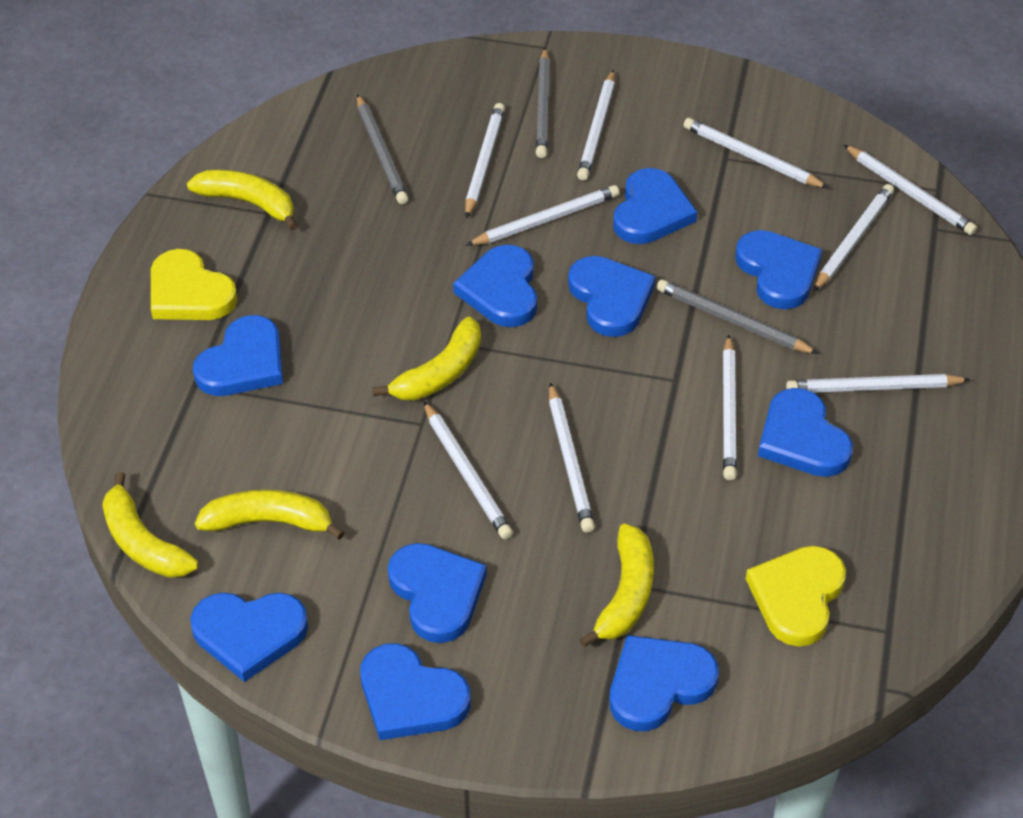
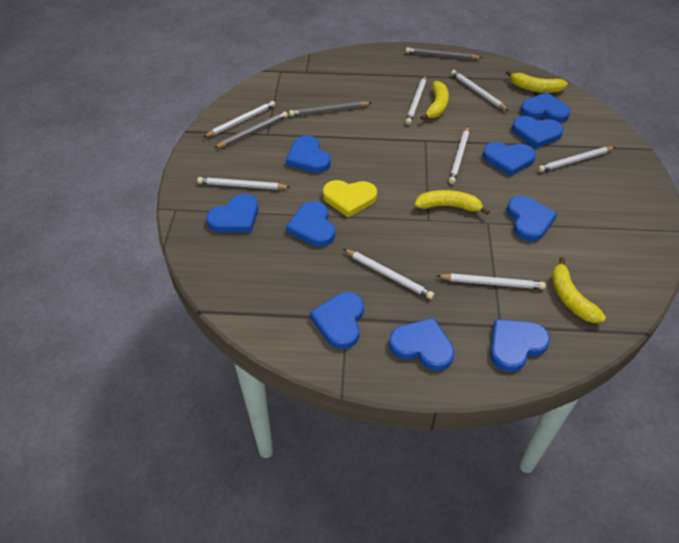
white pencil: [423,401,513,539] [465,103,505,218] [466,185,619,246] [549,382,595,532] [577,70,615,180] [683,118,828,188] [723,335,737,480] [786,374,971,393] [813,184,894,292] [844,145,977,235] = 10 -> [197,177,290,190] [204,101,275,137] [344,249,434,299] [405,76,426,125] [437,273,546,289] [449,126,469,184] [451,70,509,111] [538,147,615,172] = 8
yellow banana: [102,472,199,577] [187,170,297,231] [195,489,345,540] [372,317,481,400] [579,524,654,647] = 5 -> [414,190,490,215] [420,81,449,120] [506,70,568,93] [552,257,606,323] = 4
yellow heart: [151,249,238,320] [746,546,846,646] = 2 -> [323,180,377,217] = 1

